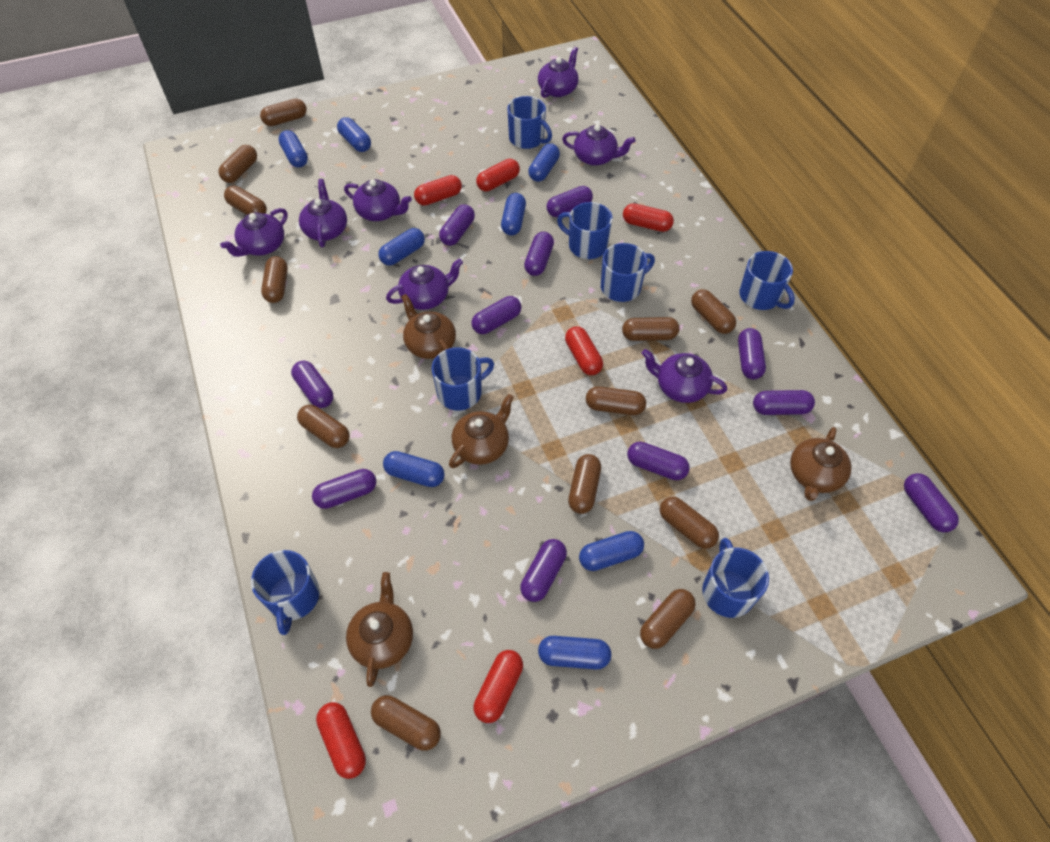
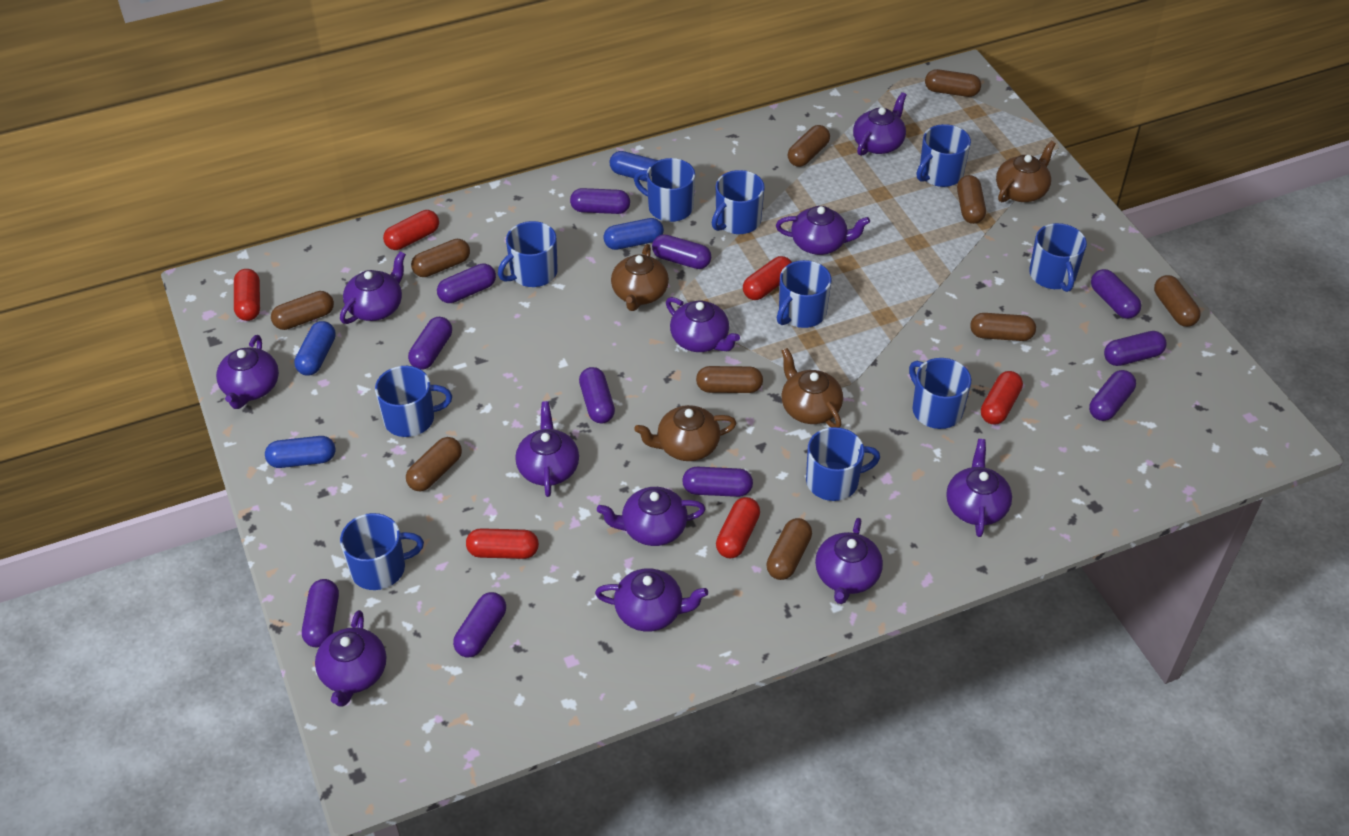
blue capsule: [278,130,308,168] [337,117,371,152] [378,228,425,266] [383,451,445,487] [501,193,526,235] [528,143,560,182] [538,636,611,669] [579,531,644,571] = 8 -> [265,436,335,468] [294,321,336,376] [603,218,664,250] [609,151,658,182] = 4
blue mug: [251,550,320,635] [432,347,494,410] [507,96,552,149] [557,202,613,259] [601,243,655,302] [702,538,769,618] [739,251,795,310] = 7 -> [340,513,424,590] [375,366,452,437] [498,221,558,287] [634,158,695,222] [712,170,765,234] [777,260,832,328] [806,427,880,501] [909,358,971,429] [917,124,971,187] [1029,223,1087,292] = 10
brown capsule: [218,145,257,183] [224,186,267,215] [260,99,307,126] [261,256,288,303] [297,405,350,448] [371,695,441,751] [568,454,601,514] [586,386,646,415] [622,317,679,341] [640,589,696,649] [660,497,719,549] [691,289,736,334] = 12 -> [271,291,334,330] [406,437,462,491] [411,239,470,277] [696,366,763,393] [766,518,812,580] [788,125,830,167] [925,69,981,97] [957,175,986,224] [970,313,1036,341] [1154,275,1201,327] = 10
purple teapot: [220,208,288,257] [299,179,347,247] [344,179,412,221] [386,258,463,310] [538,47,579,98] [562,124,635,166] [642,349,727,403] = 7 -> [216,335,279,409] [315,610,386,707] [340,251,406,324] [515,401,579,497] [595,568,708,631] [597,487,705,546] [666,297,740,352] [776,206,870,255] [815,518,883,604] [853,92,907,156] [946,439,1012,537] = 11

